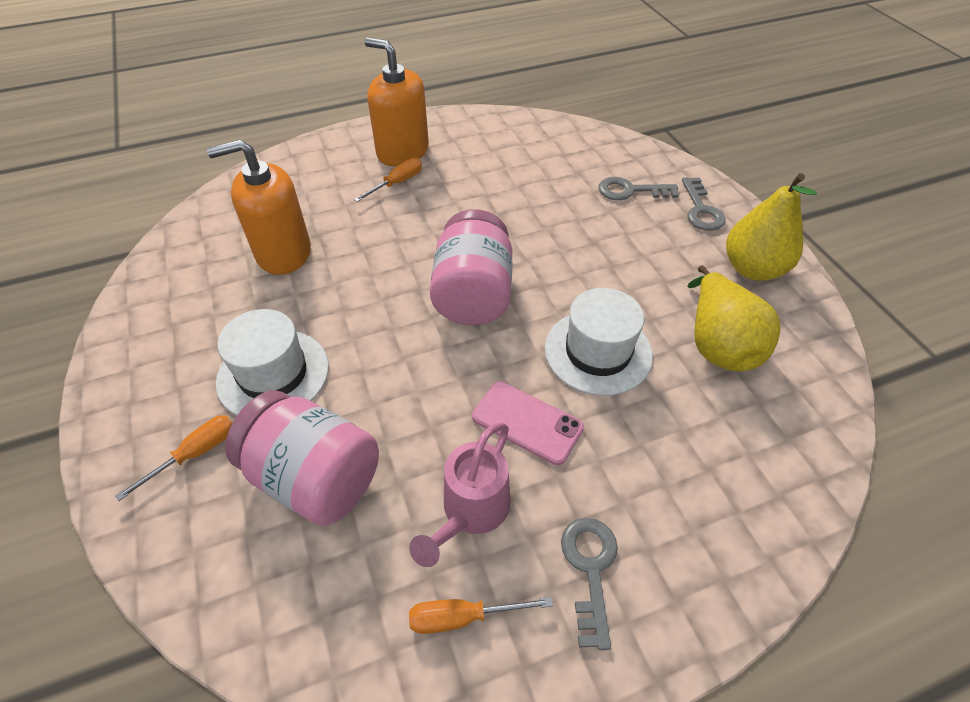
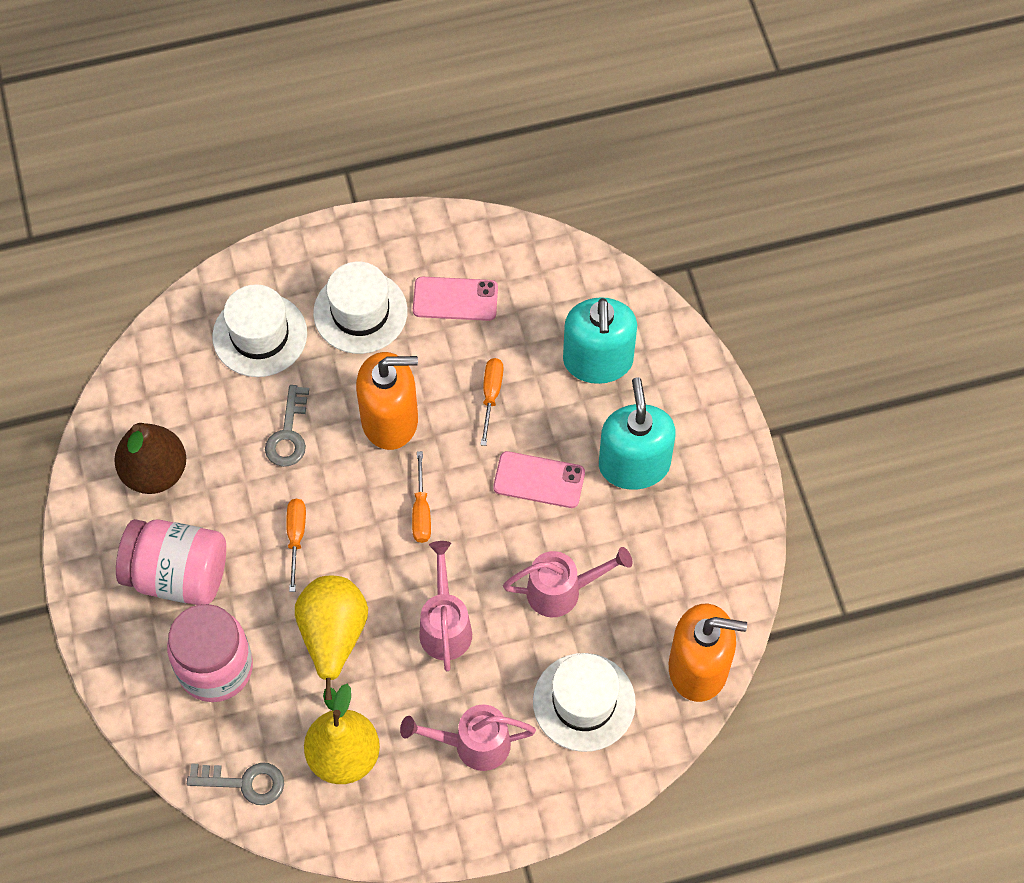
brown pear: none = 0 -> [114,423,186,494] = 1
grey key: [561,518,618,650] [598,177,679,200] [682,177,725,231] = 3 -> [187,763,284,805] [265,385,309,467] = 2
pink phone: [472,381,584,465] = 1 -> [413,277,498,321] [493,451,585,508] = 2
pink watering can: [409,423,511,567] = 1 -> [400,705,536,771] [419,541,472,671] [503,547,632,617] = 3
turquoise soap dispenser: none = 0 -> [563,297,637,384] [599,377,676,490] = 2
white hat: [216,309,329,415] [545,288,653,396] = 2 -> [212,284,307,377] [313,262,408,354] [533,653,636,752] = 3

